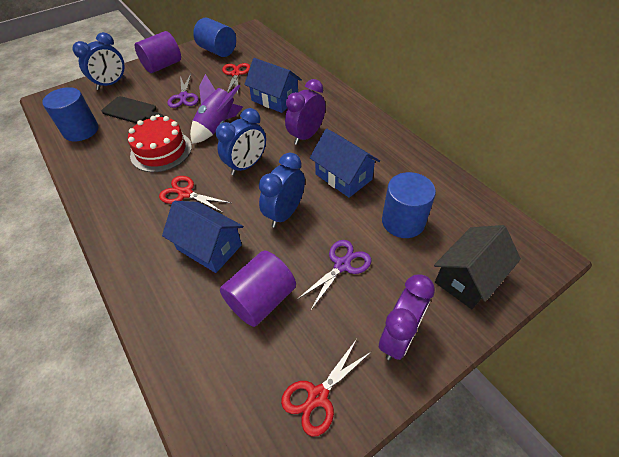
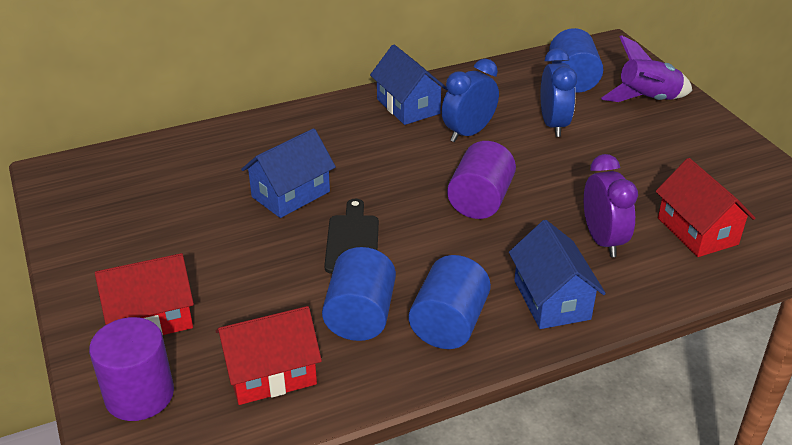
black house: [434,225,521,309] = 1 -> none = 0
blue clock: [73,32,125,90] [216,108,266,175] [259,153,305,228] = 3 -> [442,59,499,142] [541,48,577,137] = 2
purple clock: [285,79,326,145] [379,275,435,360] = 2 -> [584,154,638,257] = 1
purple scissors: [168,74,199,108] [298,240,372,310] = 2 -> none = 0
red cake: [128,116,192,172] = 1 -> none = 0
red house: none = 0 -> [95,253,194,335] [216,306,322,405] [656,158,756,257] = 3
red scissors: [159,176,231,213] [222,63,250,93] [281,340,372,437] = 3 -> none = 0

